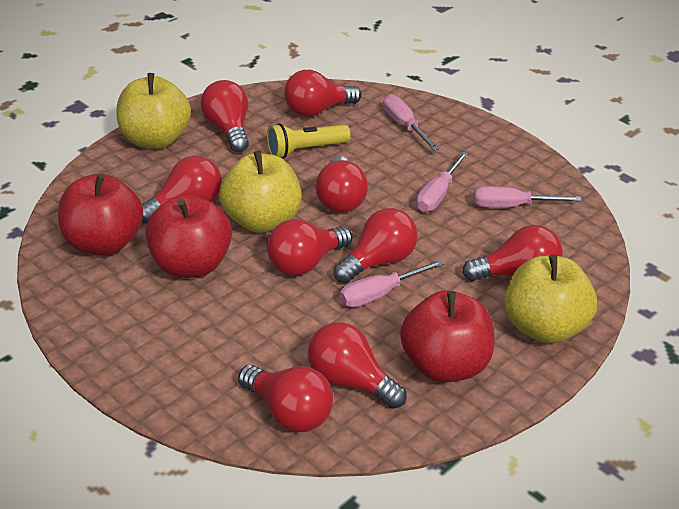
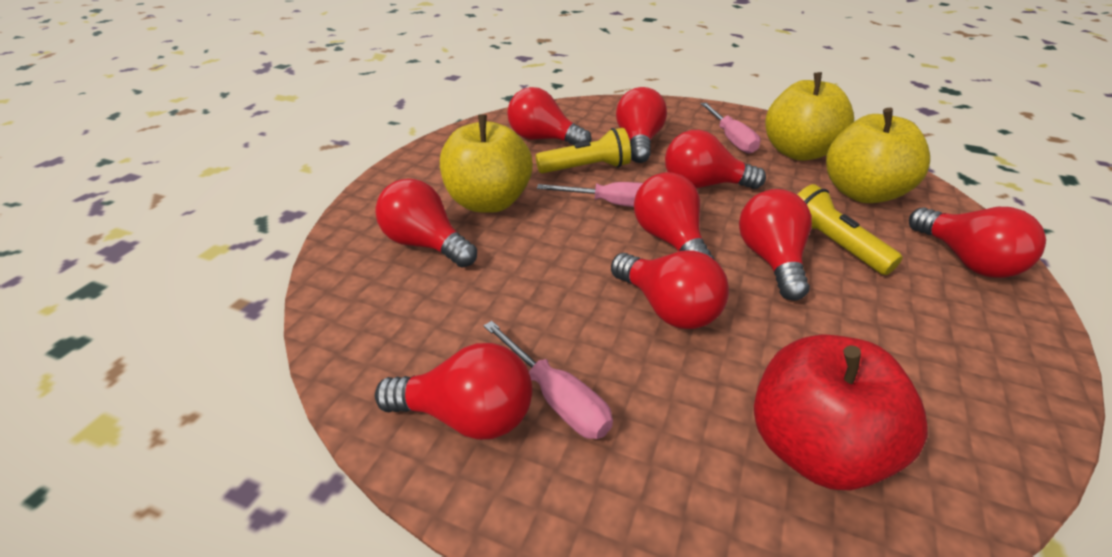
pink screwdriver: [340,259,445,307] [383,94,439,151] [416,152,469,212] [473,186,582,208] = 4 -> [484,321,613,439] [537,182,643,207] [701,103,761,154] = 3
red apple: [58,174,143,255] [145,195,232,278] [400,291,494,383] = 3 -> [754,334,928,491] = 1
yellow flashlight: [267,123,350,159] = 1 -> [536,128,631,173] [797,184,903,275] = 2

